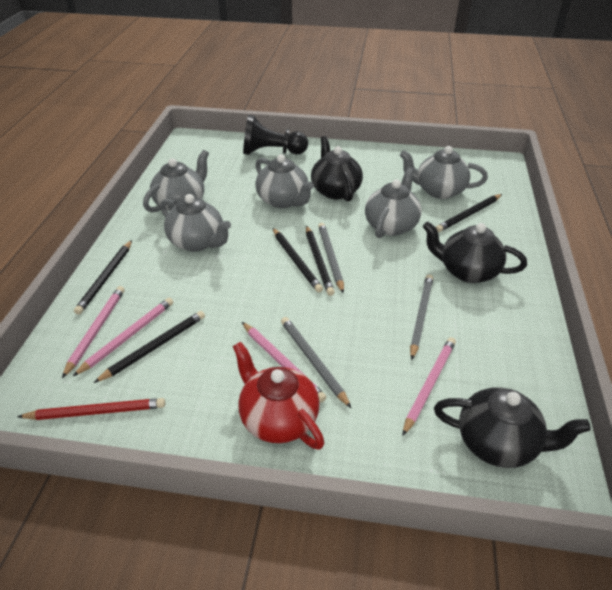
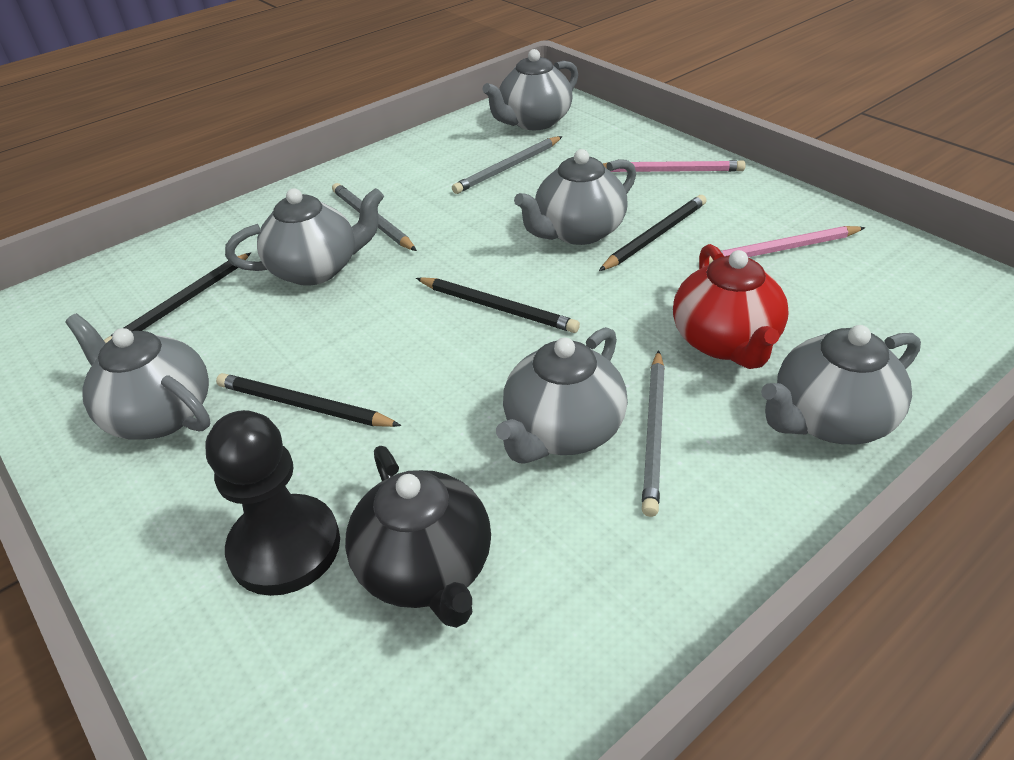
black pencil: [74,240,132,315] [94,311,205,383] [273,228,323,293] [306,225,335,296] [436,194,502,232] = 5 -> [104,253,251,343] [216,373,401,427] [416,277,580,333] [599,195,707,271] = 4
black teapot: [311,136,363,202] [423,221,527,283] [434,387,591,468] = 3 -> [345,446,491,628] = 1
grey teapot: [143,150,209,212] [160,194,231,252] [255,154,314,208] [365,167,422,238] [400,146,488,199] = 5 -> [65,313,210,440] [225,188,384,286] [482,49,578,130] [496,327,628,464] [514,149,636,245] [761,325,921,444] = 6
pink pencil: [62,286,125,378] [73,298,173,376] [242,322,326,403] [402,337,456,436] = 4 -> [603,160,746,172] [709,226,866,264] = 2
red pencil: [17,398,165,420] = 1 -> none = 0

